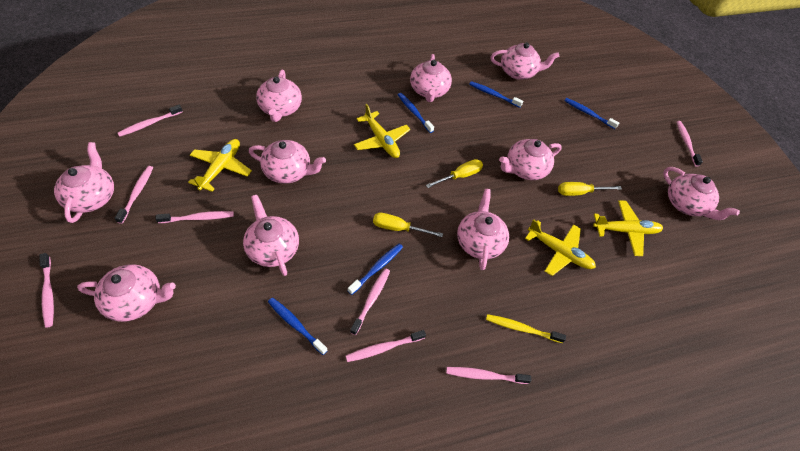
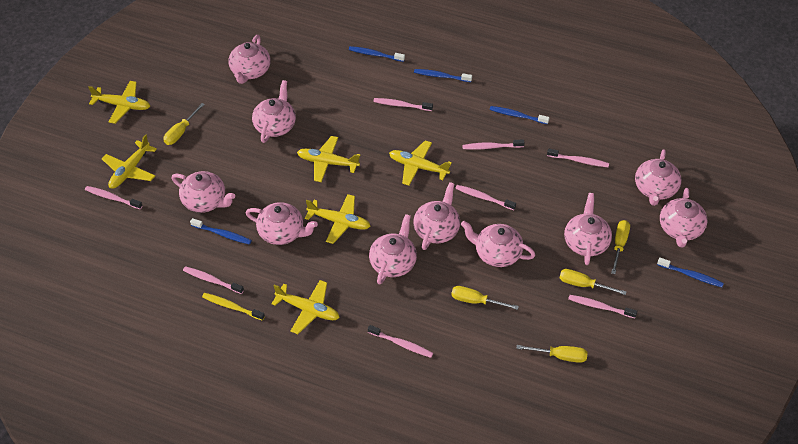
yellow plane: [188,139,252,192] [354,104,410,158] [525,219,596,276] [593,200,663,256] = 4 -> [88,81,150,124] [102,134,157,189] [271,280,340,334] [297,136,360,182] [305,194,370,244] [389,140,452,186] = 6
yellow screwdriver: [373,213,443,237] [426,159,483,188] [558,182,622,196] = 3 -> [164,103,205,145] [451,286,519,310] [516,345,587,363] [560,269,627,295] [611,220,630,274] = 5

